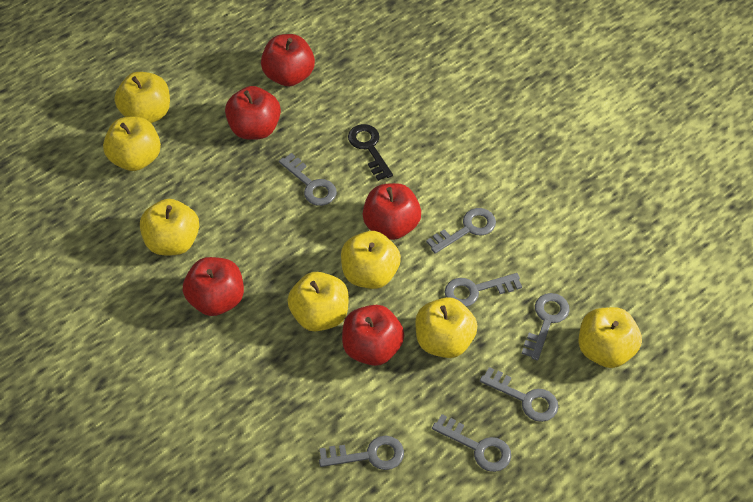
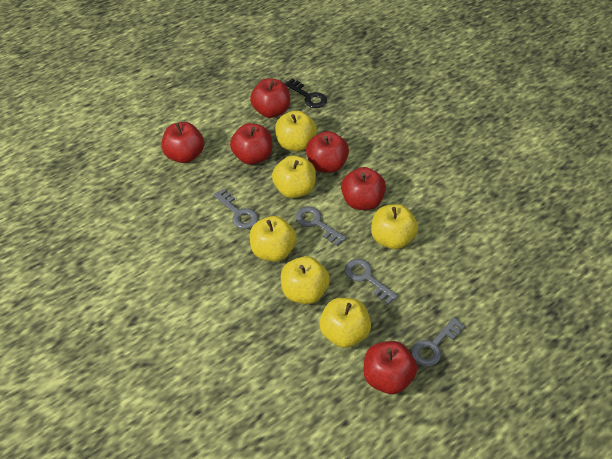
grey key: [279,153,337,206] [319,435,404,470] [426,208,496,254] [432,414,511,472] [445,273,522,307] [480,367,558,422] [522,293,570,360] = 7 -> [214,189,258,229] [296,207,347,246] [345,259,398,304] [412,317,465,367] = 4
red apple: [183,257,244,316] [225,86,281,140] [261,34,315,86] [342,305,404,366] [363,183,421,240] = 5 -> [161,122,204,163] [230,123,272,165] [250,78,290,118] [306,131,349,173] [341,167,386,210] [363,341,417,394] = 6
yellow apple: [103,116,161,171] [115,72,170,123] [140,199,199,256] [288,272,349,331] [341,231,401,289] [415,297,477,358] [579,307,642,368] = 7 -> [250,216,297,262] [272,155,316,198] [275,110,317,151] [281,256,330,304] [319,298,371,348] [371,204,418,249] = 6

